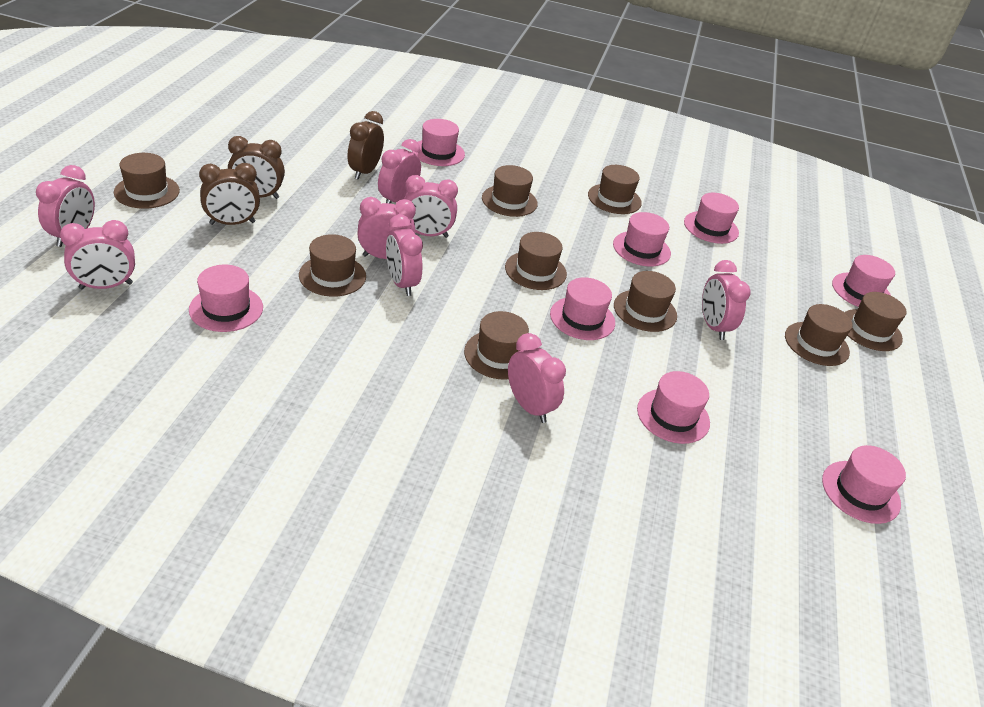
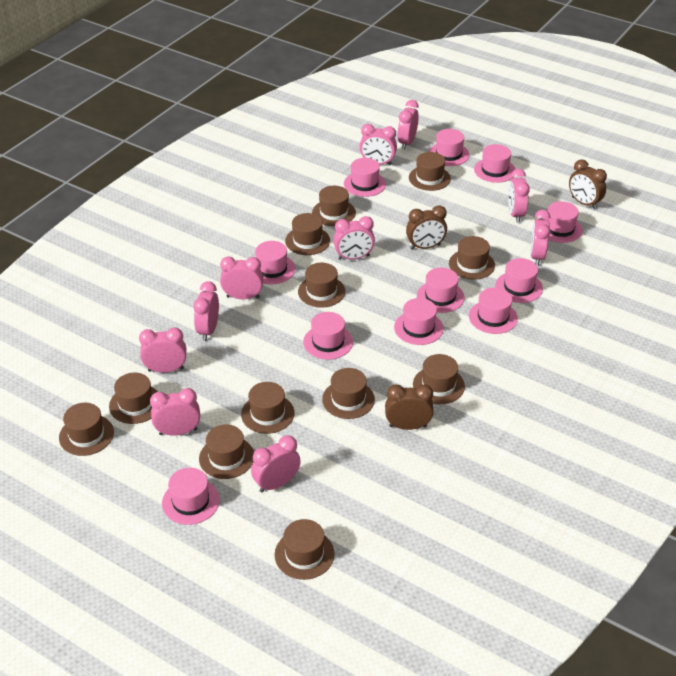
brown hat: [114,153,180,209] [299,234,366,297] [464,311,529,380] [482,165,538,217] [505,232,567,290] [588,165,642,214] [614,271,677,332] [785,304,852,366] [844,292,907,351] = 9 -> [59,403,114,456] [109,373,158,424] [199,424,254,479] [241,382,295,434] [275,519,335,580] [285,213,330,255] [298,263,345,308] [312,186,356,226] [322,368,375,419] [409,152,451,191] [413,354,465,404] [449,236,495,280] = 12
pink clock: [36,165,95,247] [60,220,135,289] [357,197,416,259] [378,139,421,204] [386,214,423,296] [404,175,458,238] [508,333,566,423] [702,260,751,340] = 8 -> [139,328,186,373] [150,388,200,436] [193,281,219,341] [220,256,263,300] [251,435,301,492] [333,216,375,260] [359,124,397,165] [398,100,419,149] [508,169,530,223] [531,210,550,266] = 10
pink hat: [189,265,263,332] [412,119,465,166] [550,277,615,340] [613,212,671,267] [637,371,710,444] [684,193,739,244] [822,445,906,524] [832,255,895,307] = 8 -> [162,468,220,525] [255,241,295,284] [303,312,353,360] [344,158,386,197] [394,298,443,345] [417,268,465,313] [429,129,469,166] [469,288,518,334] [474,144,515,183] [495,258,543,303] [543,201,583,243] = 11

